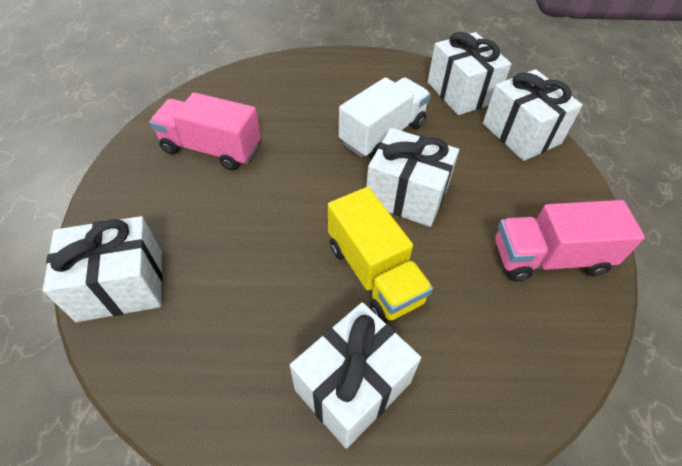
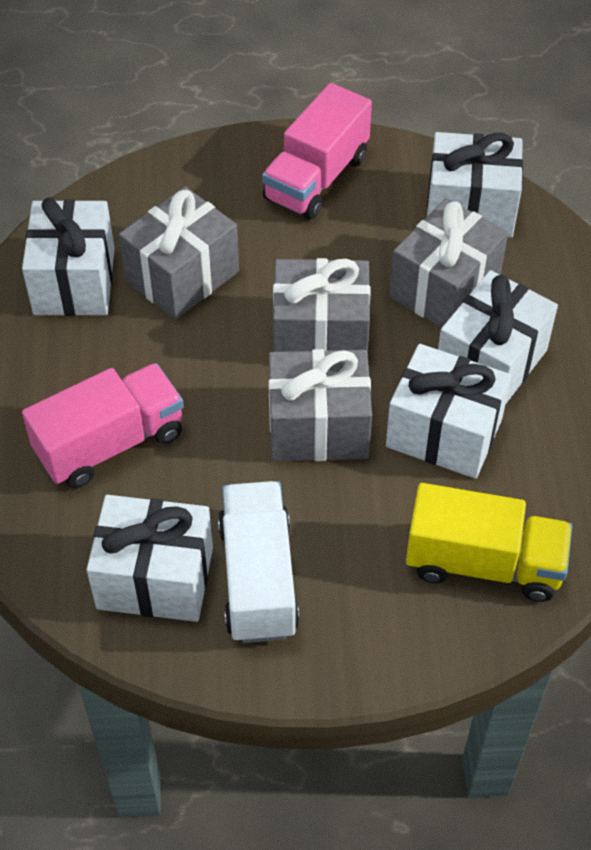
grey gift: none = 0 -> [119,187,239,320] [268,349,372,461] [273,258,371,353] [390,198,508,328] = 4

